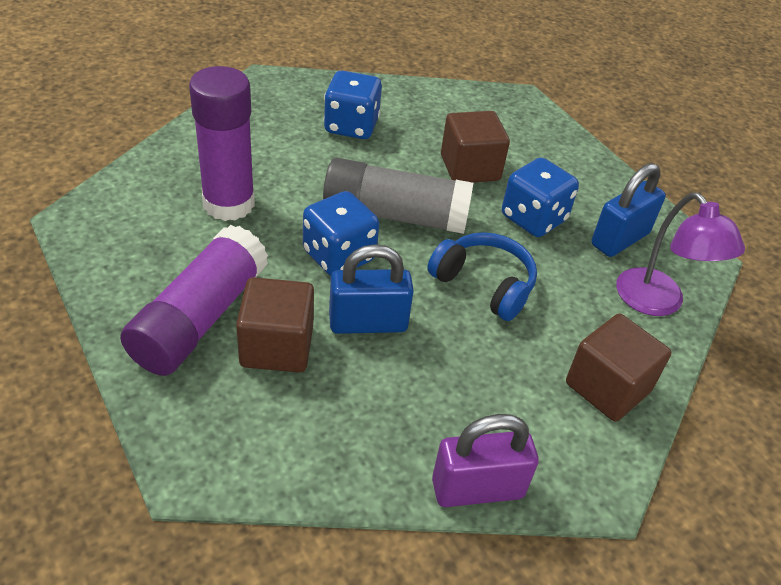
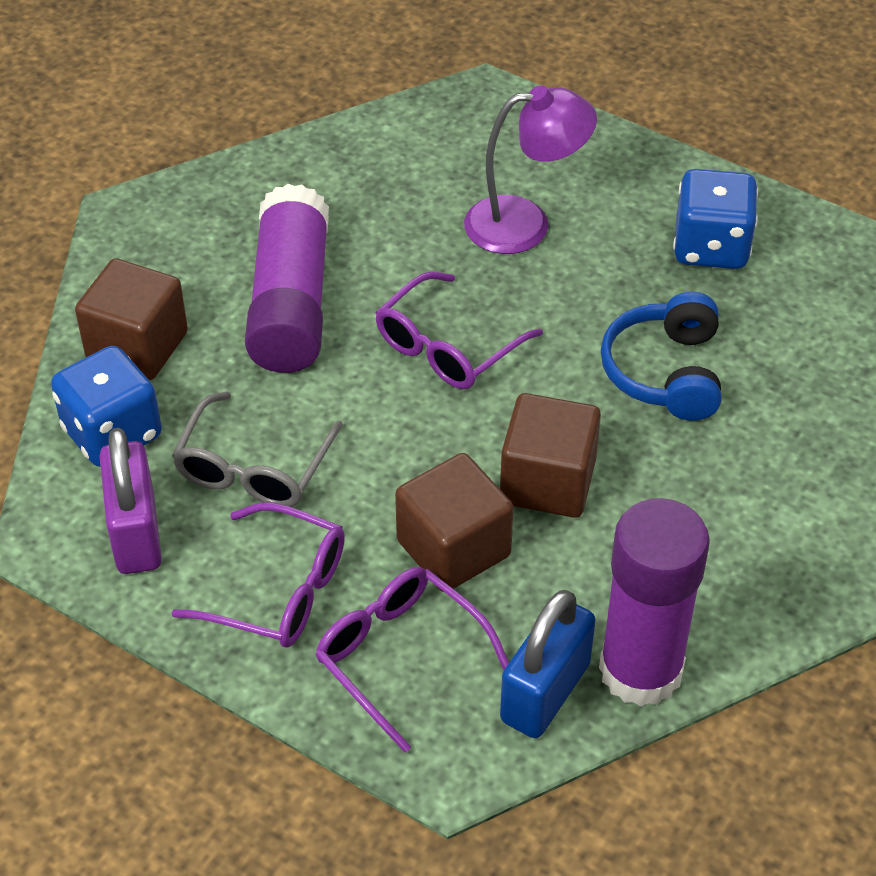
blue dice: [303,191,379,276] [324,70,382,139] [502,158,579,237] = 3 -> [51,346,162,467] [673,169,758,269] = 2
blue padlock: [329,244,414,334] [591,163,666,257] = 2 -> [500,590,596,738] = 1
grey glasses: none = 0 -> [172,391,343,507] = 1
grey glue stick: [323,158,473,234] = 1 -> none = 0
purple glasses: none = 0 -> [171,502,345,647] [315,567,509,752] [375,271,543,389] = 3

